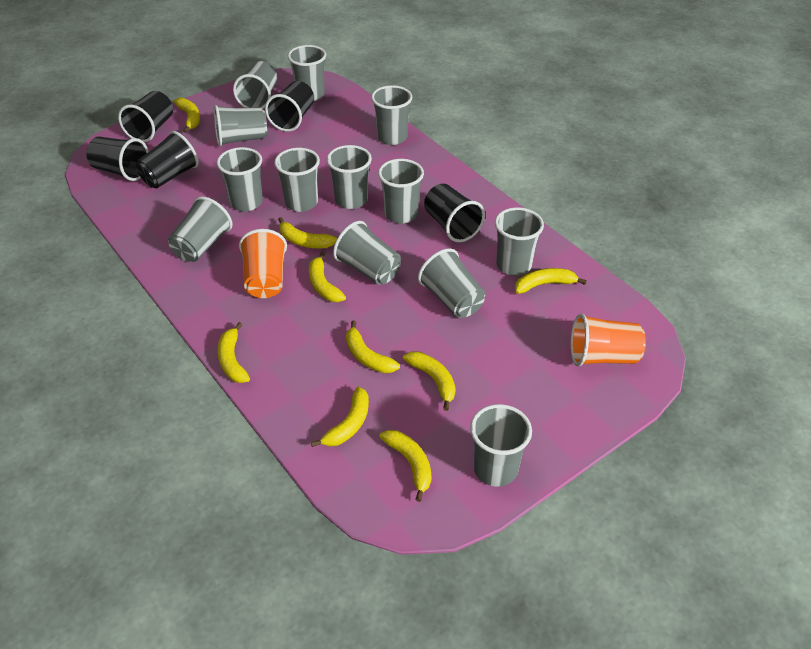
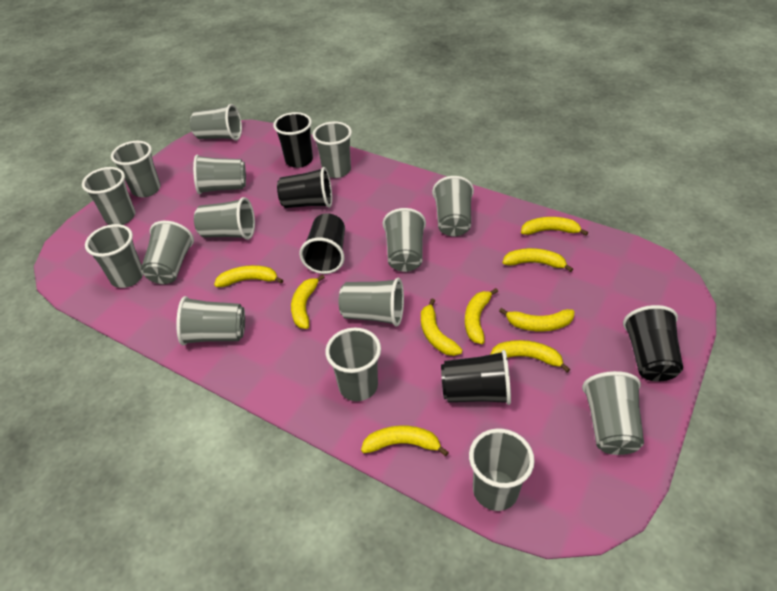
grey cup: [168,196,232,262] [214,105,267,147] [217,147,263,211] [233,61,277,109] [274,148,320,212] [288,45,326,101] [326,145,372,209] [333,221,401,285] [371,85,412,145] [378,159,424,224] [418,248,485,318] [470,404,532,487] [495,207,544,276] = 13 -> [82,167,136,225] [85,224,143,288] [111,141,161,197] [141,221,194,284] [176,296,245,345] [190,104,242,141] [193,155,246,194] [194,197,255,240] [312,121,352,178] [325,328,381,401] [338,278,404,327] [383,208,426,272] [432,176,474,236] [469,428,535,511] [582,371,644,455] = 15
orange cup: [239,229,287,298] [571,313,646,366] = 2 -> none = 0

